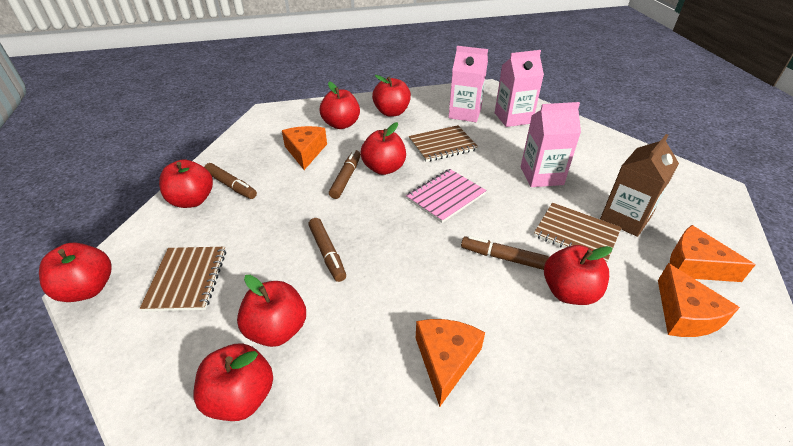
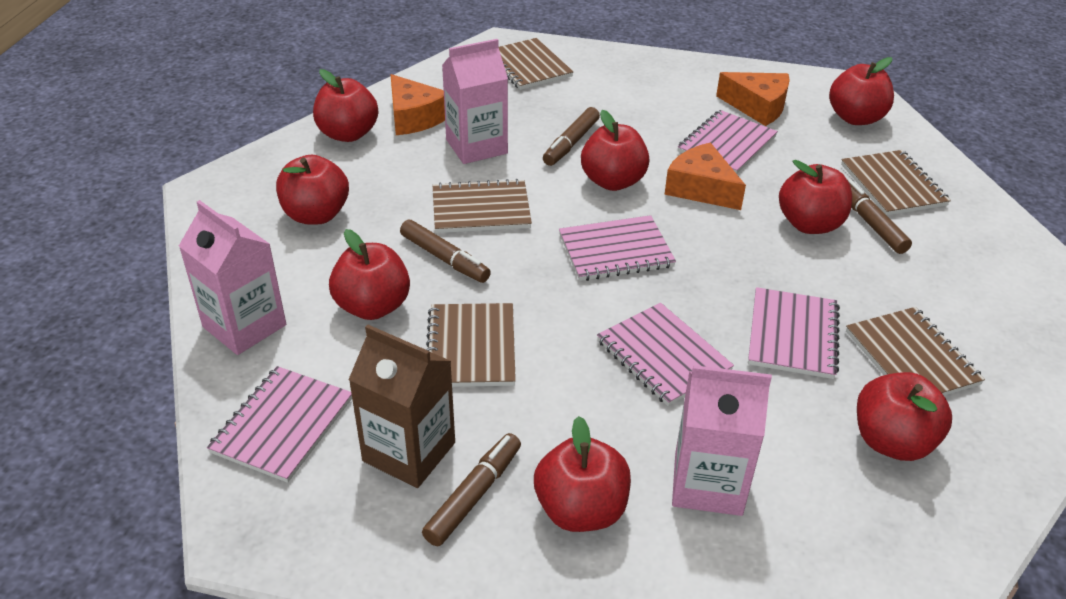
brown notebook: [140,247,226,311] [408,125,478,162] [534,203,622,263] = 3 -> [426,303,516,387] [433,179,532,233] [499,38,574,90] [841,150,951,216] [846,307,985,396] = 5
orange cheese: [282,126,327,170] [416,319,485,407] [658,263,740,337] [670,225,755,282] = 4 -> [390,74,445,135] [665,143,746,210] [716,72,790,126] = 3
pink notebook: [406,169,487,223] = 1 -> [207,366,352,483] [559,215,676,281] [597,303,734,406] [678,110,778,174] [748,287,840,379] = 5

